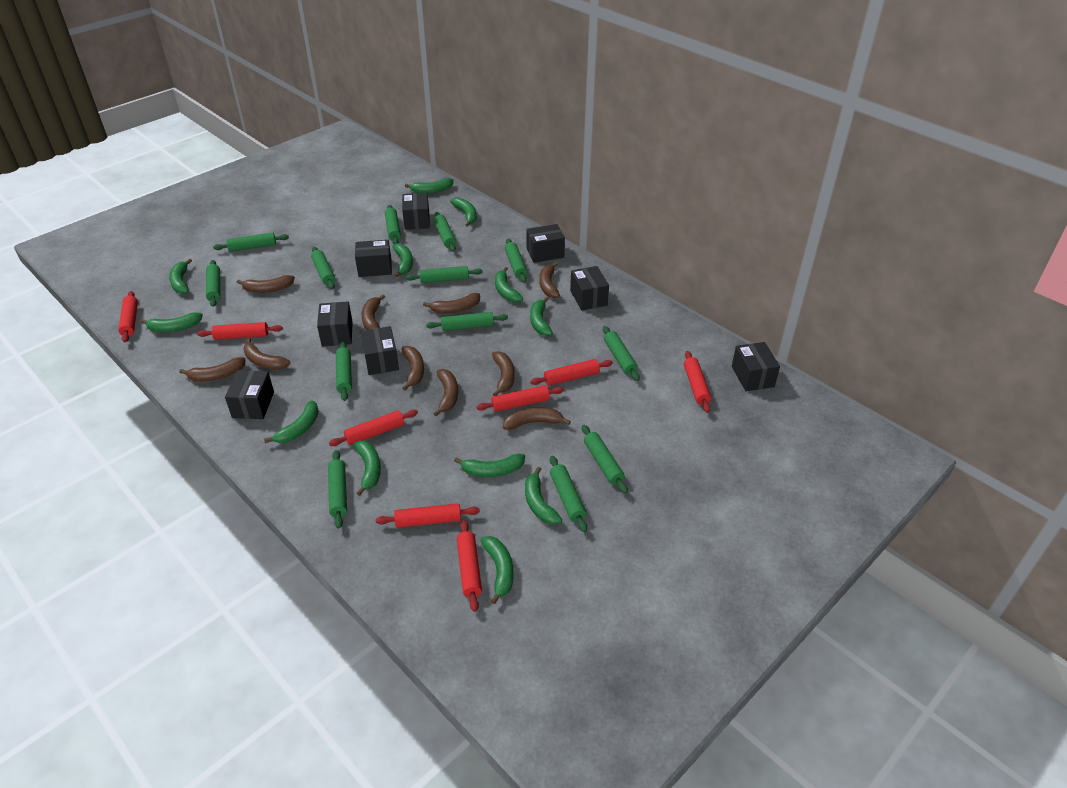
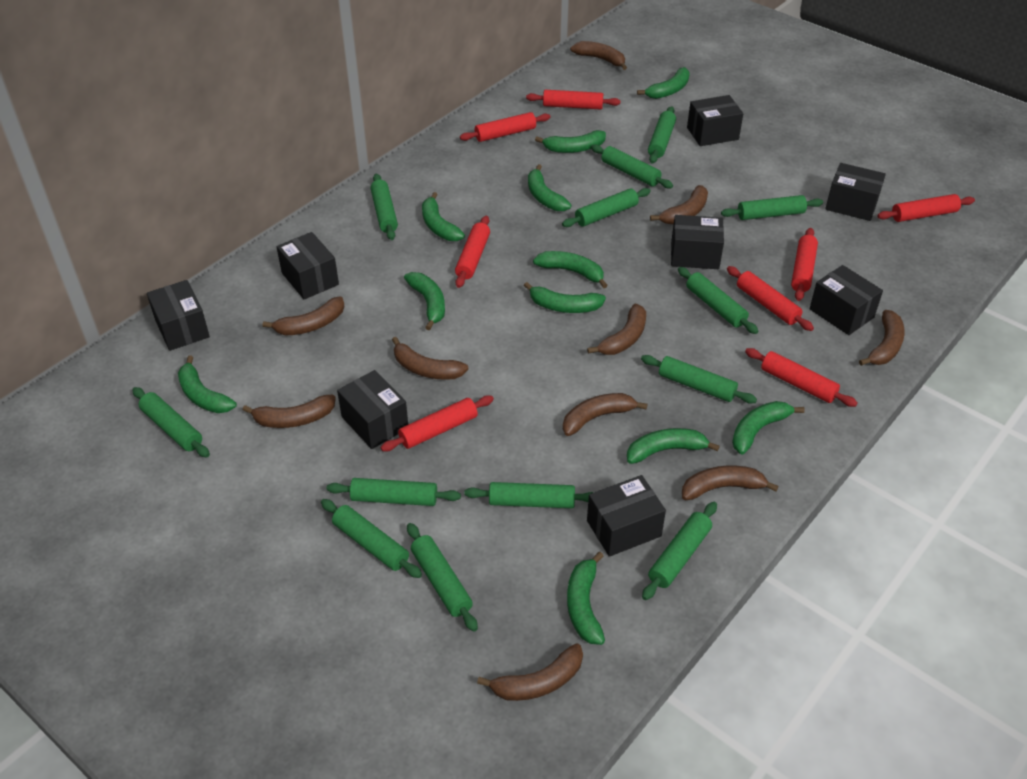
green banana: [140,312,203,332] [169,258,192,294] [264,400,319,443] [354,440,381,496] [392,243,413,278] [405,178,453,194] [450,197,477,227] [454,454,525,477] [480,536,514,604] [495,267,523,303] [525,467,562,525] [530,297,553,336] = 12 -> [178,356,237,413] [404,272,445,330] [422,192,465,241] [524,282,606,313] [528,164,572,211] [533,251,608,288] [535,130,606,153] [567,552,605,645] [627,428,720,464] [637,67,690,99] [732,401,805,455] = 11

